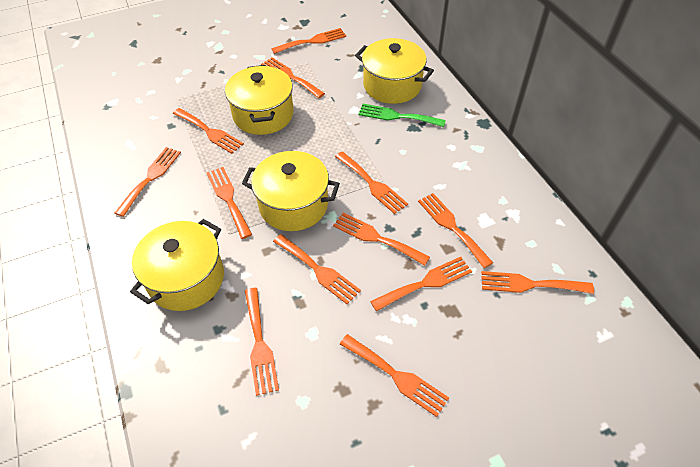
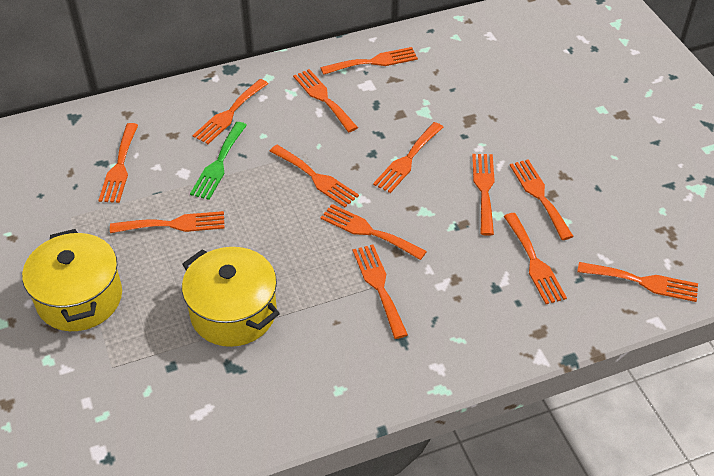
yellow pot: [130,219,224,311] [225,65,294,135] [242,151,340,231] [355,38,434,104] = 4 -> [22,229,122,331] [182,247,280,347] = 2

